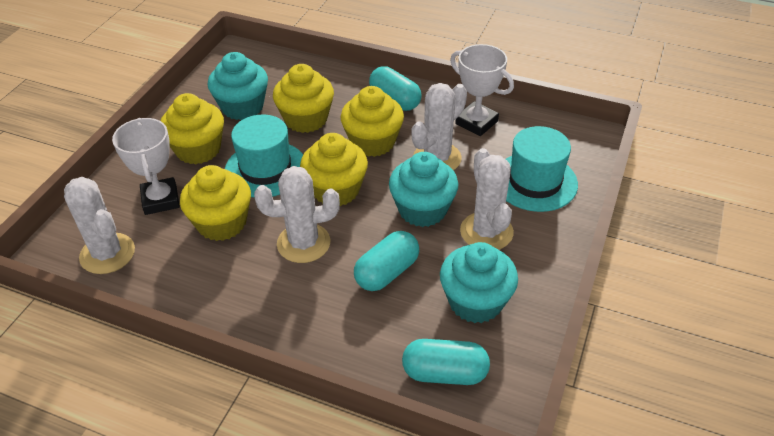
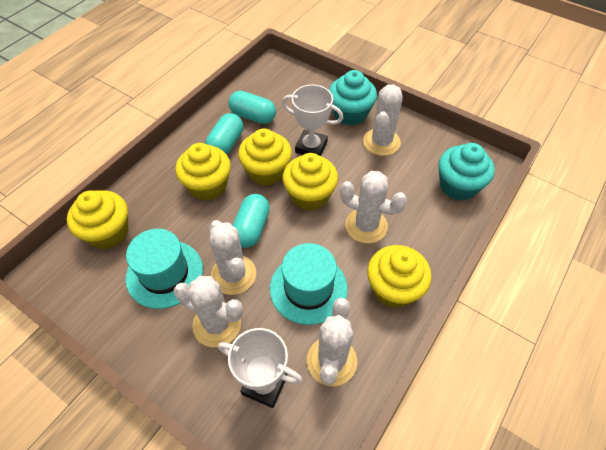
turquoise cupcake: [208,52,268,120] [389,152,458,227] [440,242,518,323] = 3 -> [329,70,377,125] [439,143,495,201] = 2
white cactus: [64,177,135,274] [254,166,340,263] [411,83,467,170] [460,148,514,250] = 4 -> [174,276,243,347] [209,220,256,295] [307,298,357,386] [340,171,407,244] [363,84,403,156] = 5

